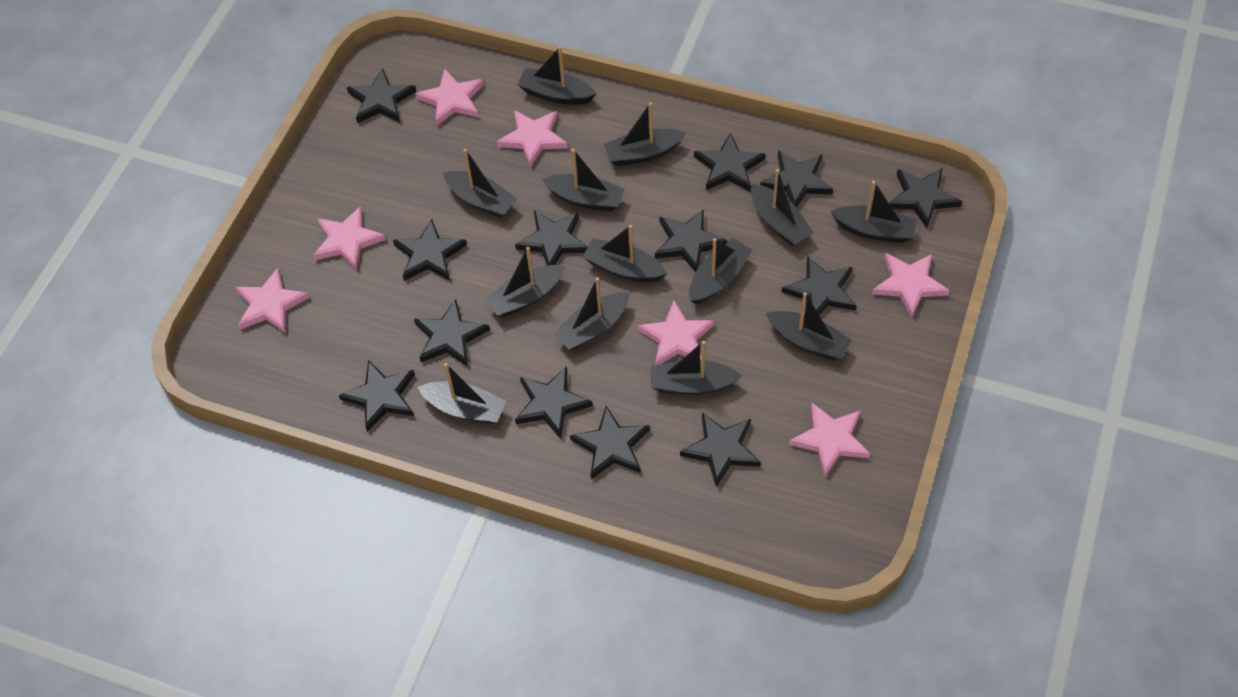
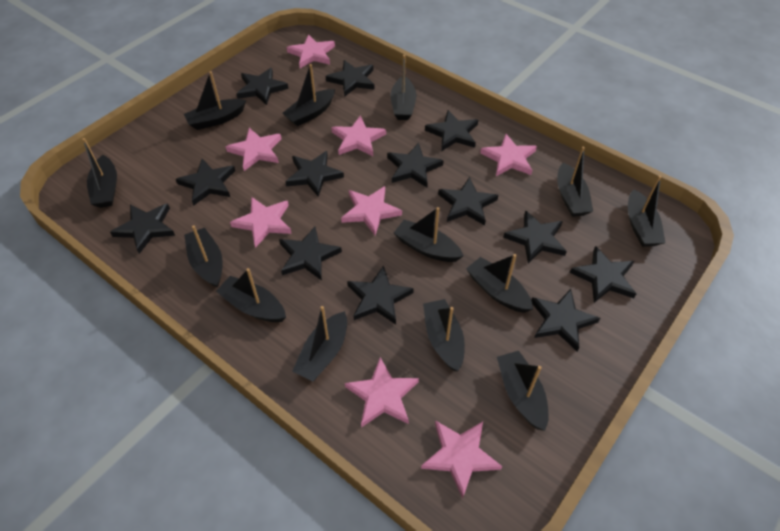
pink star: [235,268,310,333] [313,206,386,270] [415,68,484,126] [497,110,568,168] [638,301,714,365] [789,403,870,476] [872,253,950,317] = 7 -> [226,128,281,171] [230,197,292,248] [287,34,335,68] [331,115,386,156] [341,186,402,235] [345,357,419,427] [421,420,502,499] [480,134,537,176] = 8

